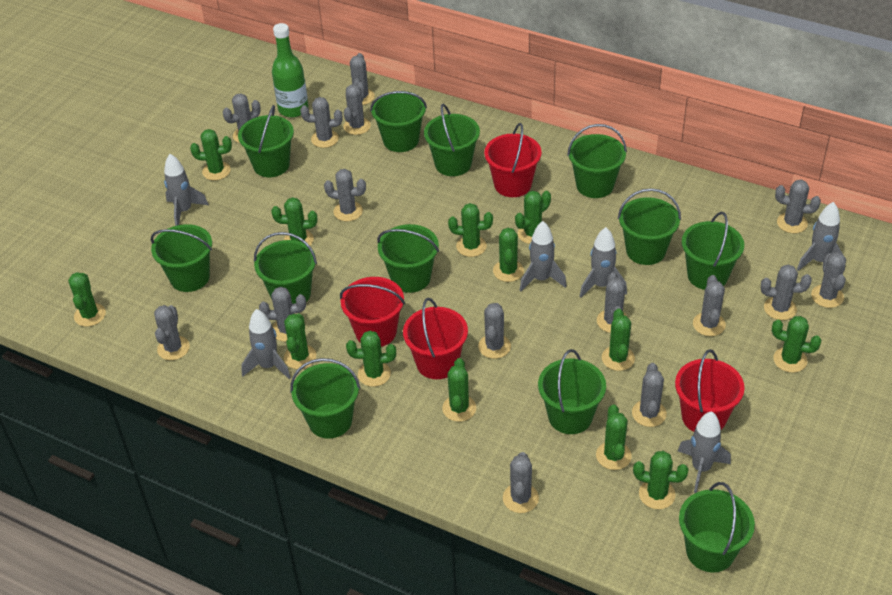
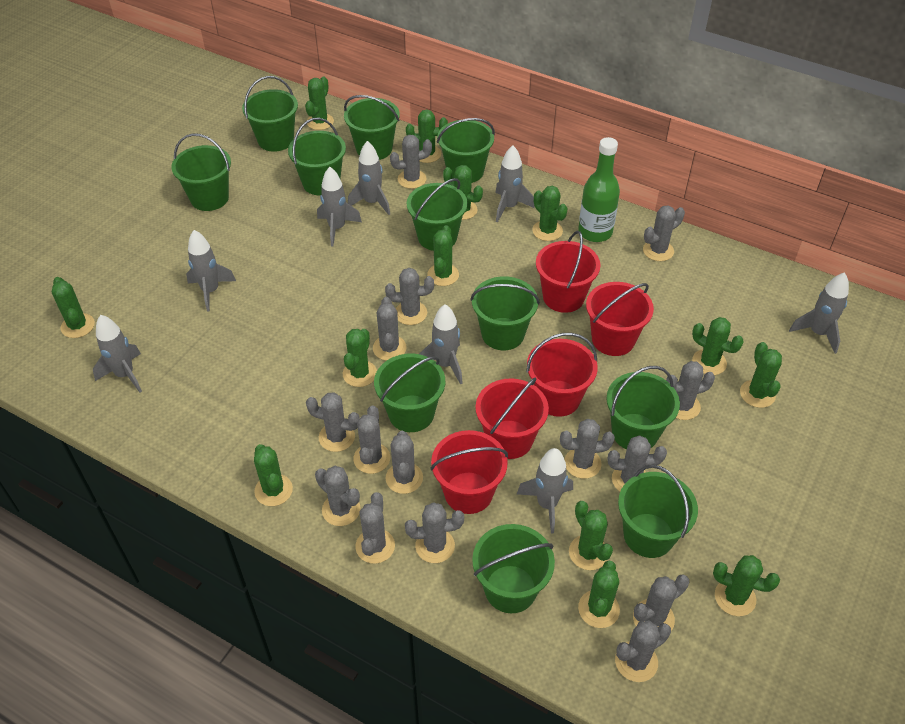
green bucket: [151,224,212,292] [238,105,294,177] [254,232,317,304] [290,358,360,439] [370,91,427,152] [377,224,439,293] [424,104,480,176] [538,349,606,434] [567,124,627,198] [618,188,681,265] [679,482,755,572] [682,212,744,290] = 12 -> [172,133,231,211] [242,76,298,152] [288,118,346,195] [344,95,400,160] [374,354,445,432] [407,178,468,251] [437,118,495,183] [470,276,540,350] [472,524,555,613] [606,366,680,450] [618,465,698,558] = 11
grey rocket: [164,154,209,226] [241,309,291,379] [520,221,567,291] [580,227,627,297] [678,411,731,493] [797,202,845,271] = 6 -> [93,315,142,393] [186,230,236,312] [317,167,362,246] [348,141,390,215] [419,304,463,384] [495,145,535,222] [517,448,573,534] [789,272,849,354] = 8
red bucket: [340,277,405,347] [403,298,468,379] [484,123,542,197] [675,349,745,432] = 4 -> [430,430,508,514] [475,378,549,459] [526,333,598,417] [536,231,600,313] [586,282,654,356] = 5

